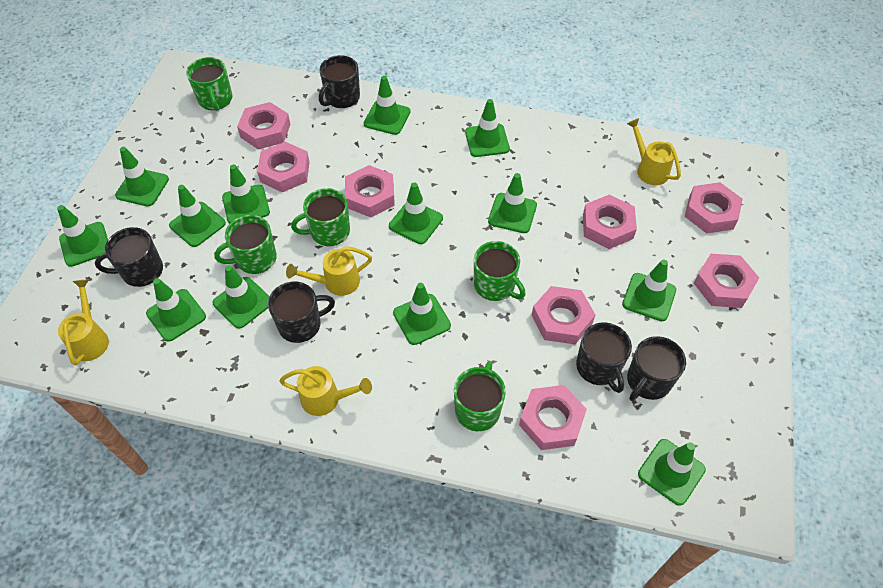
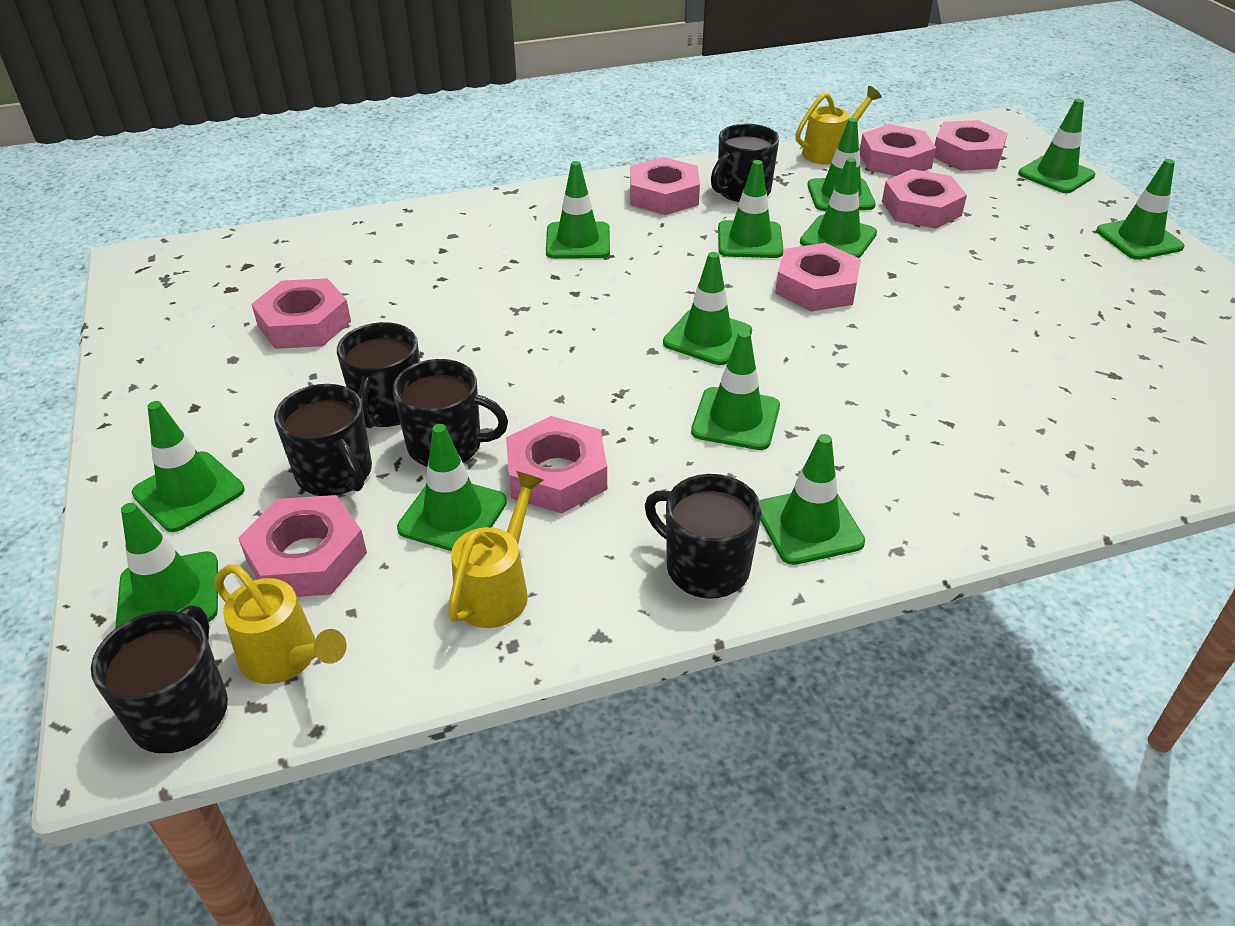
black mug: [95,227,163,287] [268,281,335,343] [319,55,360,108] [576,323,632,393] [627,336,686,401] = 5 -> [91,605,228,753] [274,384,372,496] [337,322,420,428] [393,359,508,467] [645,474,762,598] [711,124,779,202] = 6
green mug: [186,57,233,111] [214,215,277,274] [291,188,350,246] [454,361,506,431] [474,241,526,301] = 5 -> none = 0
green traffic cone: [57,205,108,267] [115,147,169,207] [146,278,206,342] [169,185,226,247] [213,265,270,329] [222,164,270,224] [364,76,411,135] [389,182,443,244] [393,283,451,345] [465,99,510,157] [488,173,537,233] [622,260,676,321] [638,439,706,506] = 13 -> [115,503,218,629] [132,401,245,532] [397,424,507,551] [546,161,610,259] [663,252,752,365] [691,330,780,450] [718,160,784,258] [760,434,865,565] [800,158,877,258] [807,118,876,211] [1018,99,1095,193] [1096,159,1184,260] = 12
yellow watering can: [58,279,109,365] [279,366,372,416] [286,246,372,296] [627,118,681,185] = 4 -> [214,564,347,684] [448,471,544,628] [795,86,882,165] = 3

